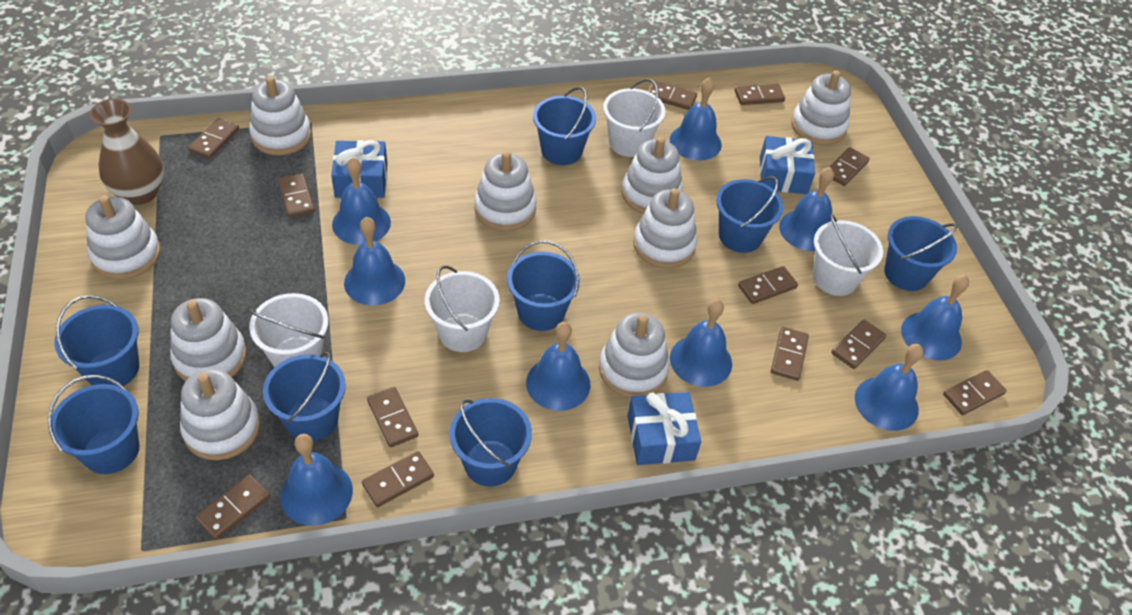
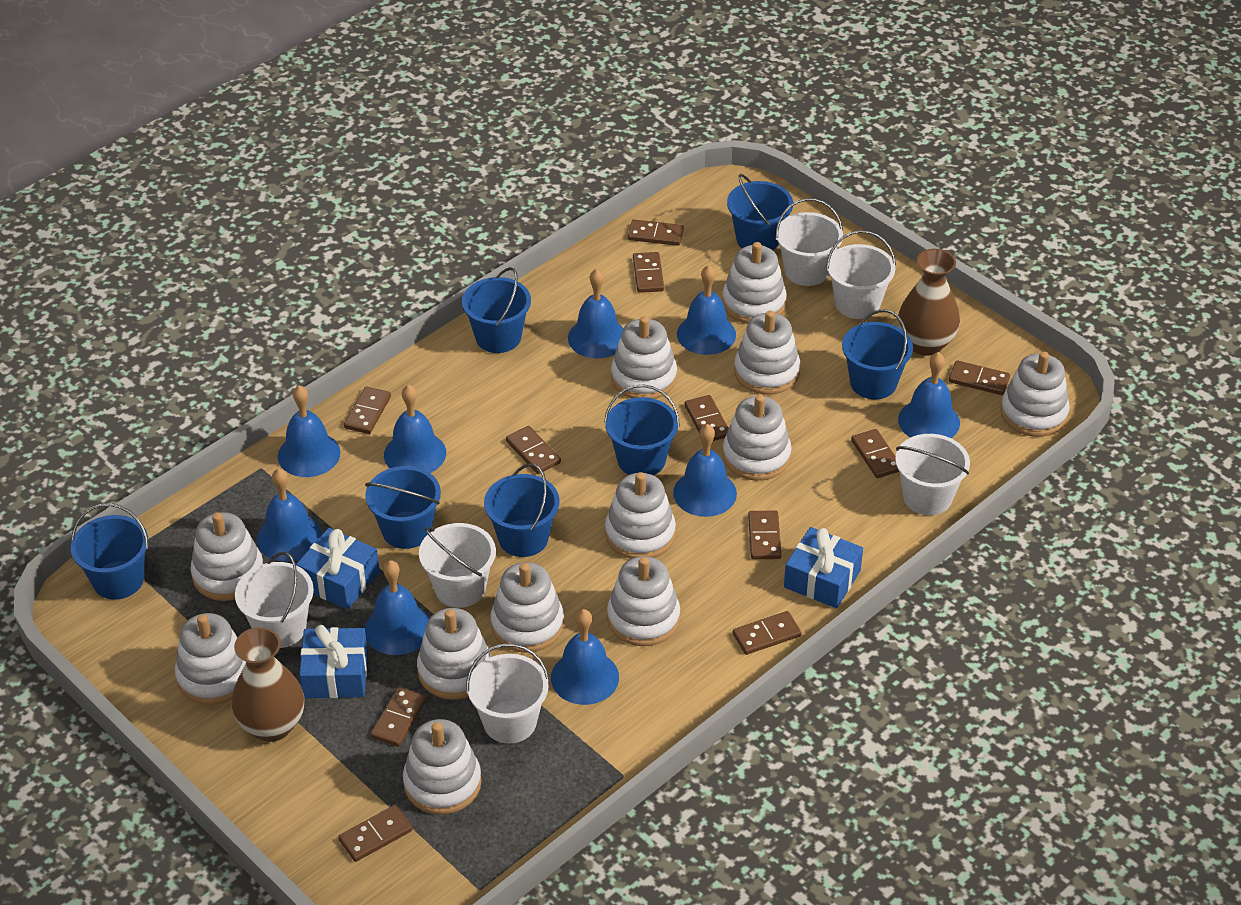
blue bucket: [48,375,139,474] [54,295,139,386] [263,352,346,441] [449,398,532,487] [507,241,580,331] [533,87,596,165] [716,176,784,253] [884,216,958,291] = 8 -> [71,503,149,600] [365,466,441,549] [462,267,531,353] [484,463,560,557] [604,384,680,476] [727,174,793,250] [842,309,913,399] = 7
brown domino: [188,118,239,159] [195,475,271,540] [278,173,315,218] [362,451,434,507] [367,387,418,447] [648,81,697,110] [735,84,785,105] [738,266,798,304] [771,327,809,381] [830,147,870,186] [831,320,886,369] [943,370,1007,415] = 12 -> [338,805,413,862] [344,387,391,434] [370,687,427,747] [506,426,561,474] [628,220,684,246] [633,252,664,293] [684,395,729,441] [733,611,801,655] [748,511,781,559] [851,429,899,478] [949,360,1010,395] = 11
brown vase: [89,99,164,205] = 1 -> [232,627,304,742] [898,249,960,356] = 2
white bucket: [249,293,328,367] [425,265,500,352] [603,79,666,157] [813,214,883,296] = 4 -> [235,552,314,648] [419,523,496,608] [466,643,549,744] [776,198,843,286] [826,230,896,319] [895,434,970,515] = 6
white stacking toy: [85,195,161,280] [170,298,247,381] [180,369,260,460] [249,76,312,155] [474,151,537,231] [599,313,670,398] [622,137,683,214] [633,188,697,268] [791,70,851,145] = 9 -> [175,613,246,705] [190,512,263,601] [403,719,482,815] [417,608,491,700] [490,562,564,653] [605,472,676,559] [607,556,680,646] [611,316,677,399] [722,242,787,324] [723,395,792,481] [734,310,800,395] [1000,352,1070,437] = 12

